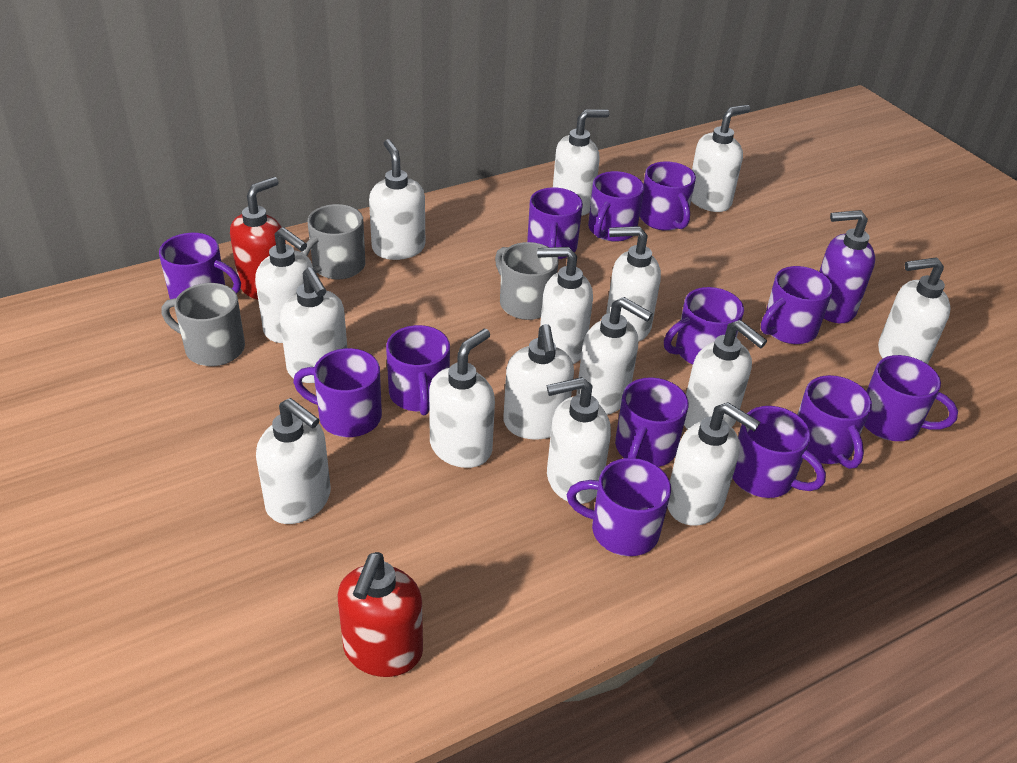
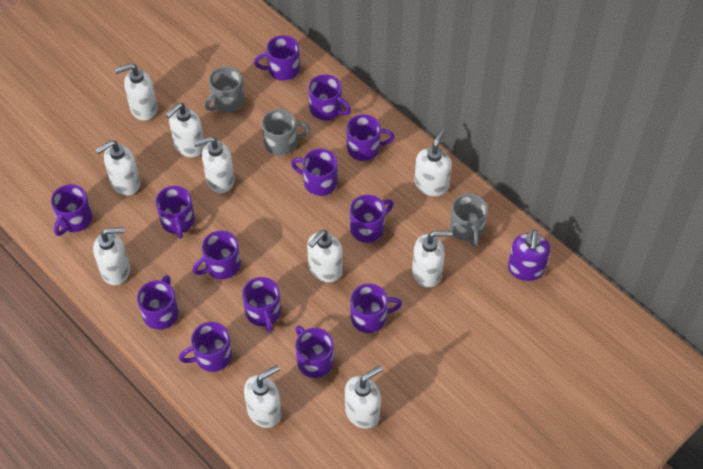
red soap dispenser: [230,177,286,300] [338,552,423,677] = 2 -> none = 0
white soap dispenser: [255,227,313,343] [256,398,331,524] [280,267,347,383] [369,139,425,260] [429,329,495,468] [503,324,574,439] [537,247,593,364] [547,377,611,504] [553,109,609,216] [576,297,652,415] [606,226,661,342] [667,402,760,526] [684,320,767,430] [691,105,750,212] [878,257,951,364] = 15 -> [93,227,130,285] [96,140,140,196] [114,63,157,121] [165,103,205,157] [193,136,234,193] [244,365,282,428] [307,230,343,282] [345,365,383,429] [412,231,452,288] [414,129,452,196] = 10

